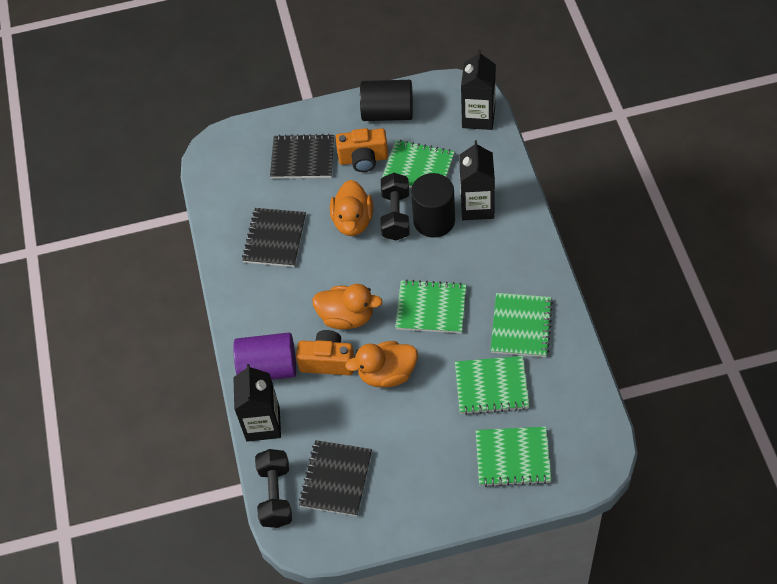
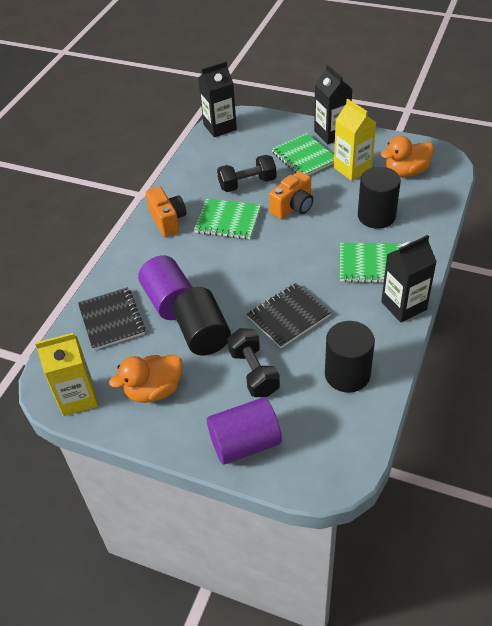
black cylinder: [360,80,413,121] [411,173,455,238] = 2 -> [172,287,231,355] [325,321,375,393] [358,167,401,229] = 3
black notebook: [242,208,306,267] [270,134,334,179] [299,440,372,516] = 3 -> [78,287,145,350] [247,283,331,348] = 2
green notebook: [382,140,455,188] [395,279,466,333] [455,356,530,415] [476,427,552,487] [490,293,553,357] = 5 -> [194,199,261,239] [272,133,334,175] [340,242,402,283] = 3
orange duck: [312,284,383,329] [330,180,373,236] [345,341,418,387] = 3 -> [109,354,183,403] [381,136,434,177] = 2
purple cylinder: [233,333,296,380] = 1 -> [138,255,192,320] [207,397,282,465] = 2
yellow carton: none = 0 -> [35,333,98,416] [334,99,376,181] = 2

